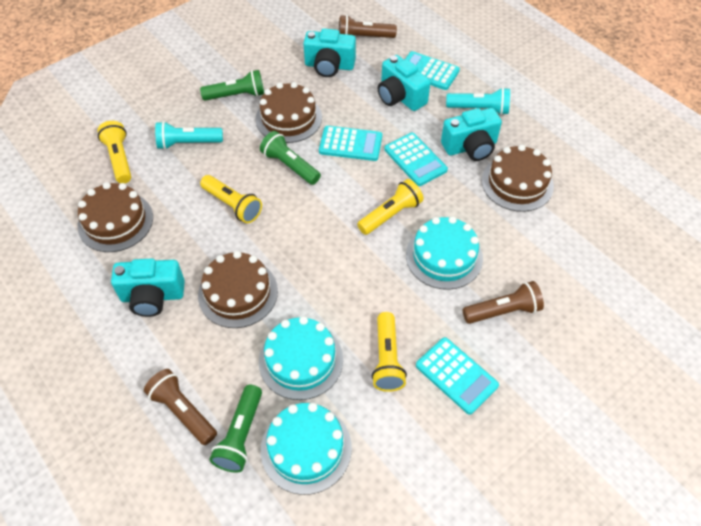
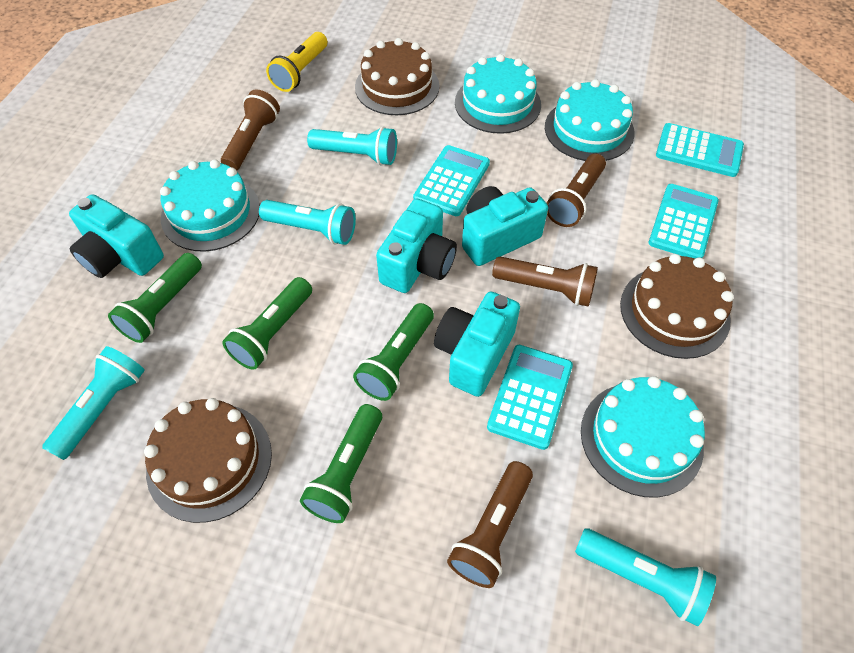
brown cake: [78,182,153,252] [198,251,278,328] [255,82,322,143] [482,145,554,212] = 4 -> [144,398,272,523] [355,38,439,115] [620,254,734,359] = 3
brown flashlight: [144,369,217,445] [339,15,397,38] [463,281,544,324] = 3 -> [221,89,280,171] [447,461,533,588] [492,257,598,307] [547,154,606,227] = 4
green flashlight: [200,70,264,101] [210,384,262,473] [260,131,321,185] = 3 -> [108,253,202,343] [222,277,312,370] [300,404,382,523] [353,303,434,401] = 4
turquoise cake: [259,316,343,400] [261,403,352,495] [406,216,483,290] = 3 -> [160,160,260,252] [455,54,541,134] [545,79,635,161] [581,376,705,497] = 4
turquoise flashlight: [155,121,223,150] [446,88,510,115] = 2 -> [42,346,145,460] [259,200,356,245] [307,126,397,166] [575,528,716,626] = 4
yellow flashlight: [97,121,131,183] [200,175,262,223] [357,179,424,235] [371,312,407,392] = 4 -> [266,32,327,92] = 1

